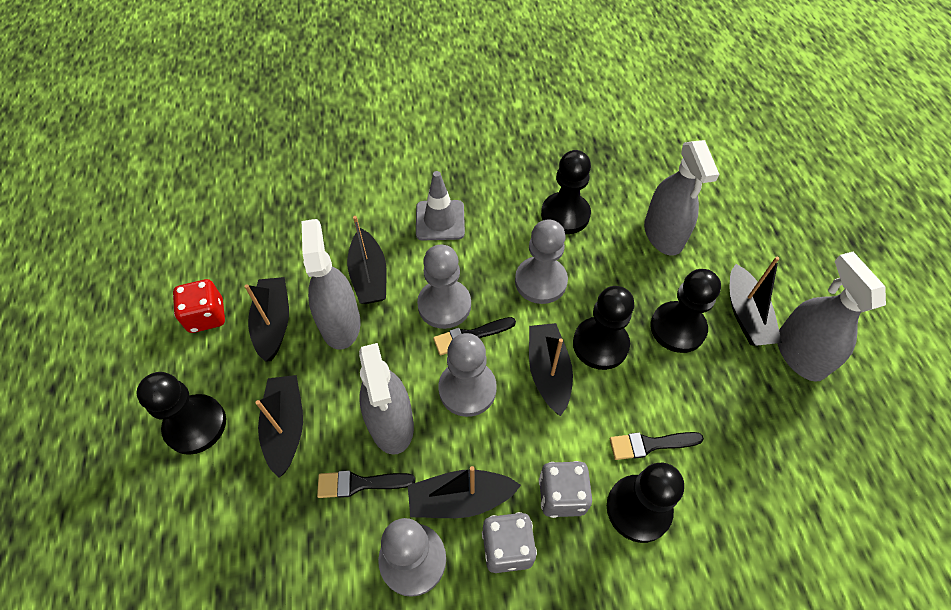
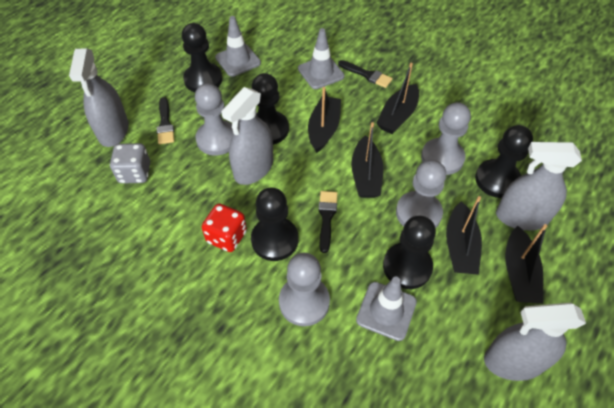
black boat: [244,277,289,362] [255,375,303,478] [347,216,387,304] [408,466,521,518] [529,323,573,416] [730,257,782,346] = 6 -> [308,87,341,153] [351,122,384,198] [376,62,419,134] [446,196,482,275] [505,224,547,304] = 5
grey dice: [482,512,537,573] [539,461,592,518] = 2 -> [110,143,150,184] = 1
grey traffic cone: [416,171,465,240] = 1 -> [215,16,261,77] [298,28,345,89] [356,277,417,341] = 3

